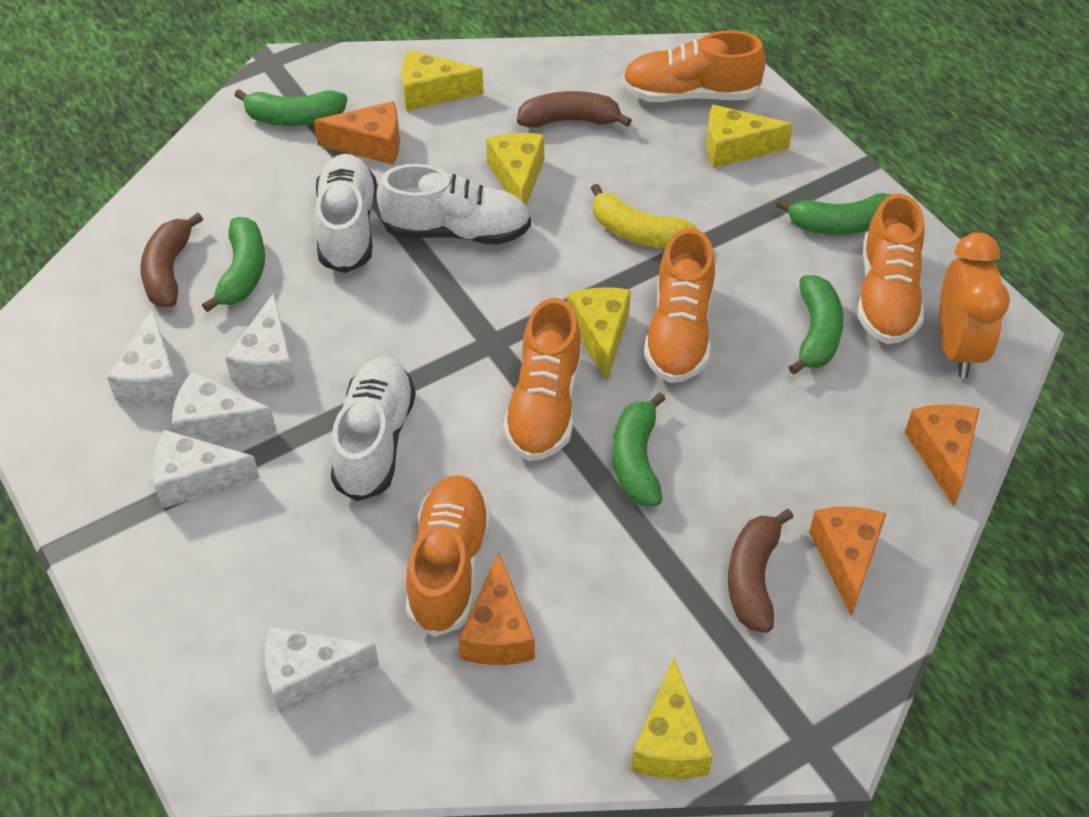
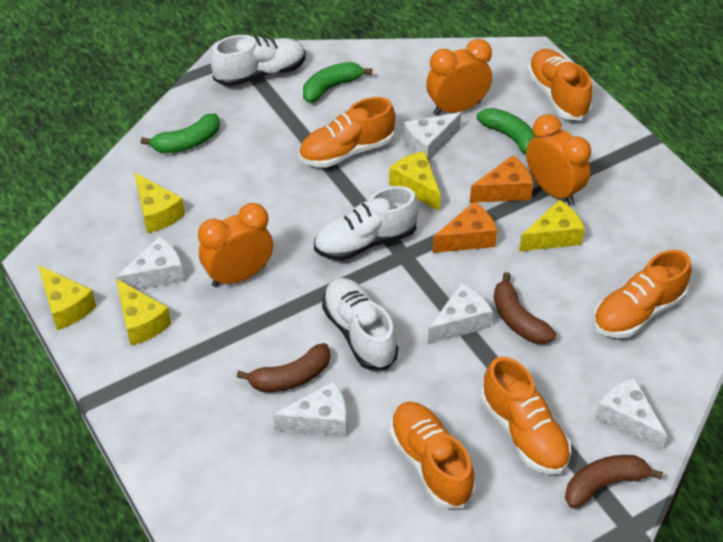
green banana: [202,217,265,312] [234,89,348,126] [613,392,666,506] [776,193,891,235] [789,275,844,375] = 5 -> [141,114,220,153] [303,62,372,103] [477,108,536,154] = 3
orange cheese: [314,101,400,165] [459,551,535,665] [809,506,887,617] [905,404,980,506] = 4 -> [432,201,497,253] [470,155,533,203] = 2
orange clock: [939,232,1010,378] = 1 -> [198,203,273,287] [426,39,492,116] [526,114,591,205] = 3
yellow banana: [590,184,697,248] = 1 -> none = 0

